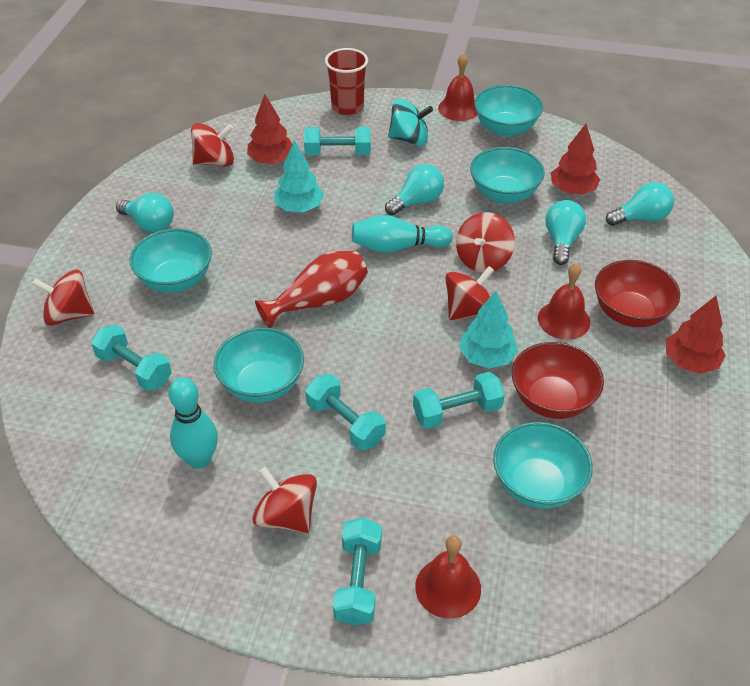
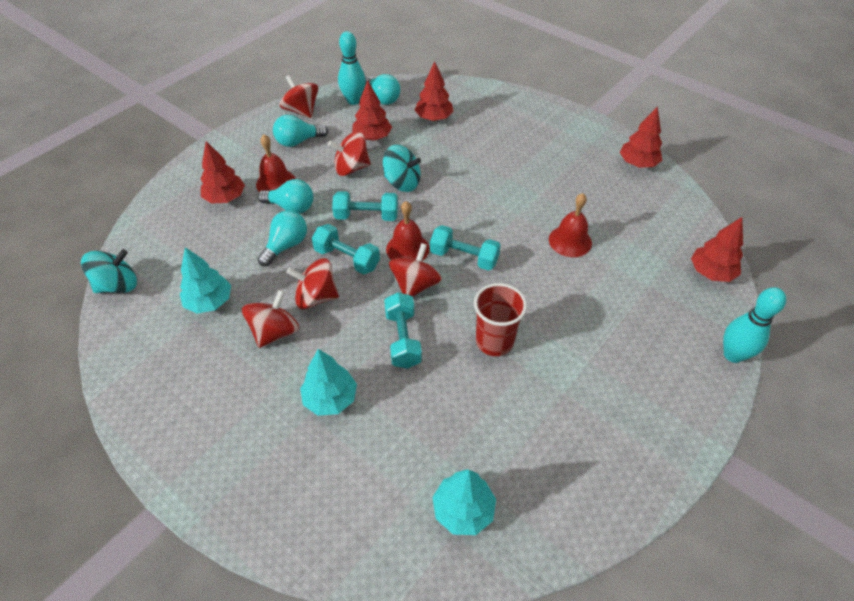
red bowl: [512,342,604,419] [595,260,680,327] = 2 -> none = 0
red tree: [247,95,292,164] [551,124,600,195] [666,296,726,374] = 3 -> [201,141,245,203] [352,81,392,141] [415,61,454,121] [620,106,662,168] [691,217,743,282] = 5
red vase: [255,251,368,328] = 1 -> none = 0
turquoise bowl: [130,228,212,293] [214,328,304,403] [470,147,545,203] [474,85,543,137] [493,422,593,509] = 5 -> none = 0
turquoise dumbbell: [91,324,172,391] [304,127,371,155] [305,374,386,451] [333,518,382,626] [413,372,505,429] = 5 -> [312,224,380,274] [332,191,398,221] [384,292,422,369] [430,225,501,271] = 4
turquoise spinning top: [388,99,433,146] = 1 -> [81,249,137,293] [383,145,421,192] = 2
turquoise tree: [274,141,324,212] [459,291,518,369] = 2 -> [180,247,231,314] [300,349,357,416] [432,469,496,535] = 3

